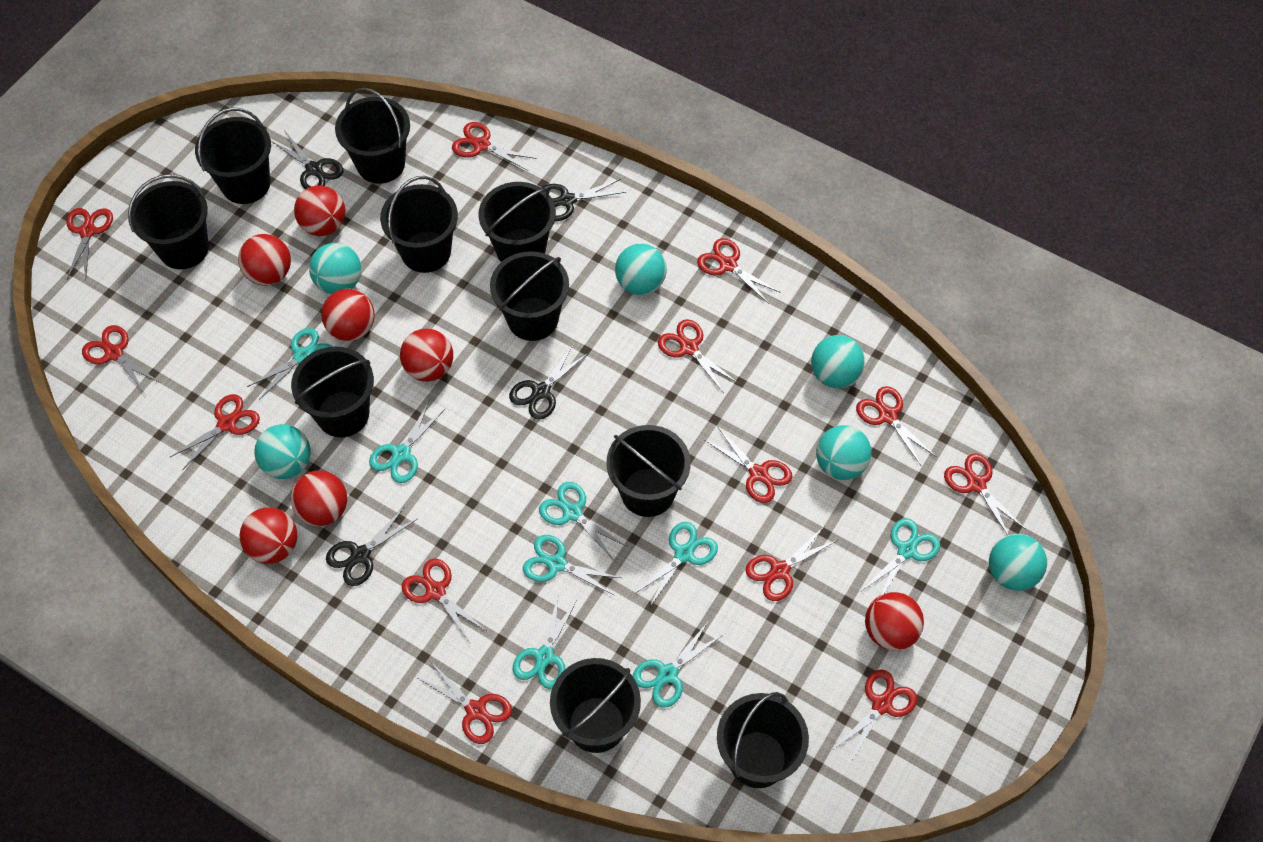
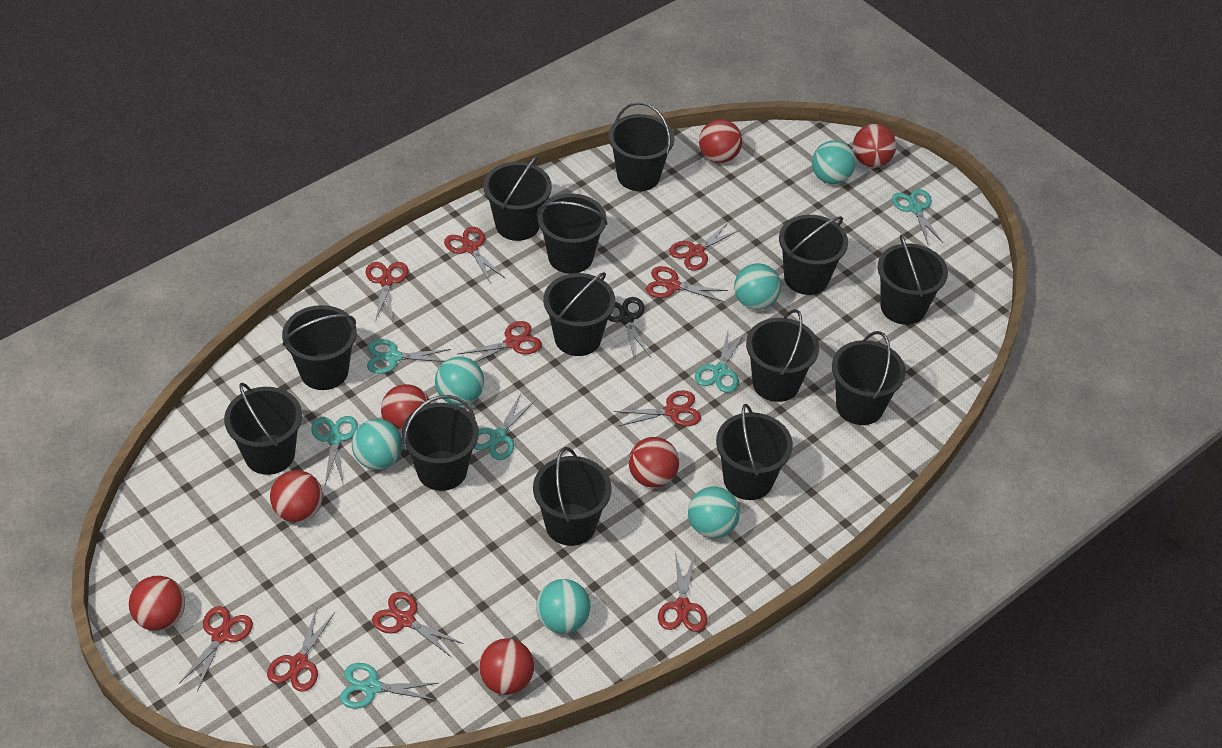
black bucket: [128,174,209,269] [195,108,271,204] [291,347,374,437] [335,88,410,184] [380,176,458,273] [479,182,556,262] [490,251,569,341] [550,658,641,753] [606,425,691,517] [717,692,809,788] = 10 -> [224,383,302,475] [282,305,357,390] [402,395,479,491] [484,155,552,241] [533,447,611,546] [537,193,608,274] [543,272,615,356] [609,102,674,191] [716,404,793,500] [746,309,819,402] [779,215,848,295] [832,331,906,425] [878,234,948,325] = 13
black scissors: [271,130,343,190] [326,506,417,586] [509,344,589,420] [542,179,626,221] = 4 -> [608,297,651,358] = 1
red scissors: [66,208,113,281] [82,325,160,394] [170,394,260,470] [402,558,486,643] [416,661,512,744] [452,122,537,171] [658,319,738,392] [697,238,781,304] [705,427,792,503] [746,528,838,601] [834,669,917,762] [856,386,937,467] [944,453,1025,535] = 13 -> [179,606,253,691] [267,608,335,692] [365,262,408,322] [372,592,464,657] [444,227,506,284] [458,321,542,362] [614,390,701,426] [646,266,728,302] [658,553,707,632] [669,222,740,271] = 10
turquoise scissors: [247,328,332,400] [369,401,445,483] [513,593,578,689] [523,535,621,596] [539,482,627,559] [633,622,724,708] [634,522,718,606] [861,518,940,595] = 8 -> [311,416,358,485] [340,663,438,709] [367,339,451,374] [474,394,536,460] [695,331,745,393] [892,189,943,244] = 6

